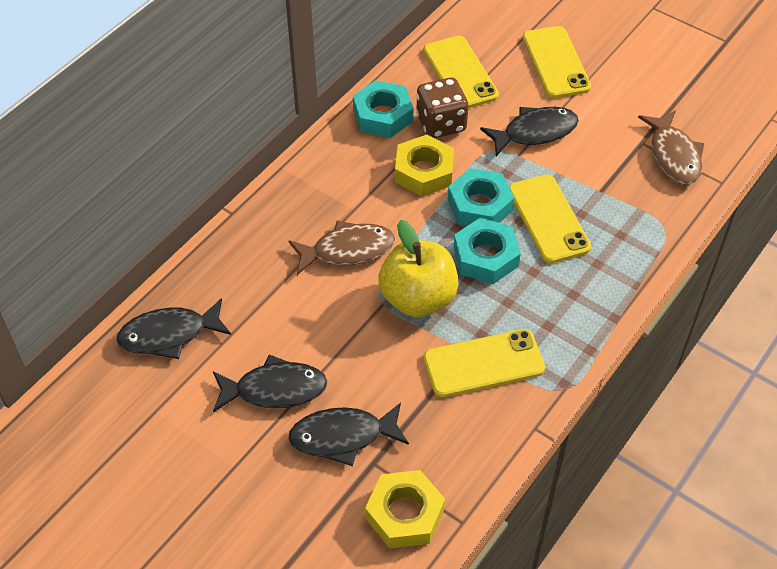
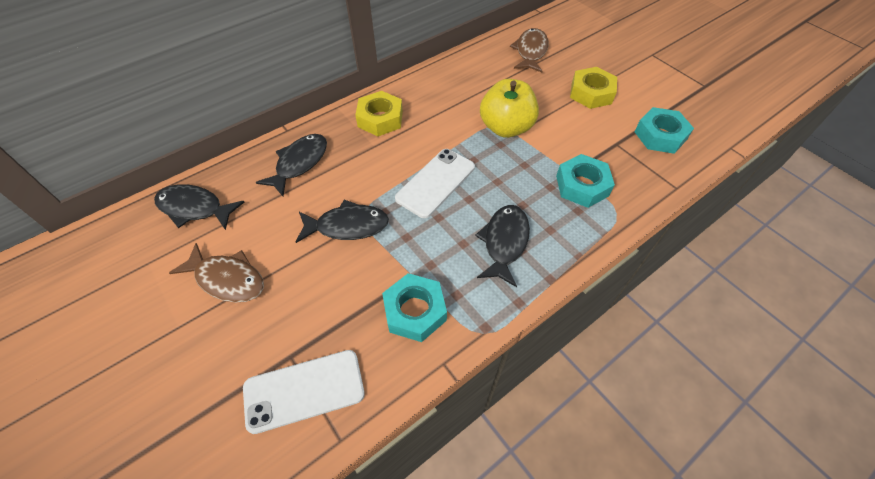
brown dice: [416,78,468,138] = 1 -> none = 0
white phone: none = 0 -> [243,350,365,434] [395,149,475,218] = 2
yellow phone: [423,36,499,108] [424,329,545,397] [509,175,591,263] [523,26,591,98] = 4 -> none = 0

